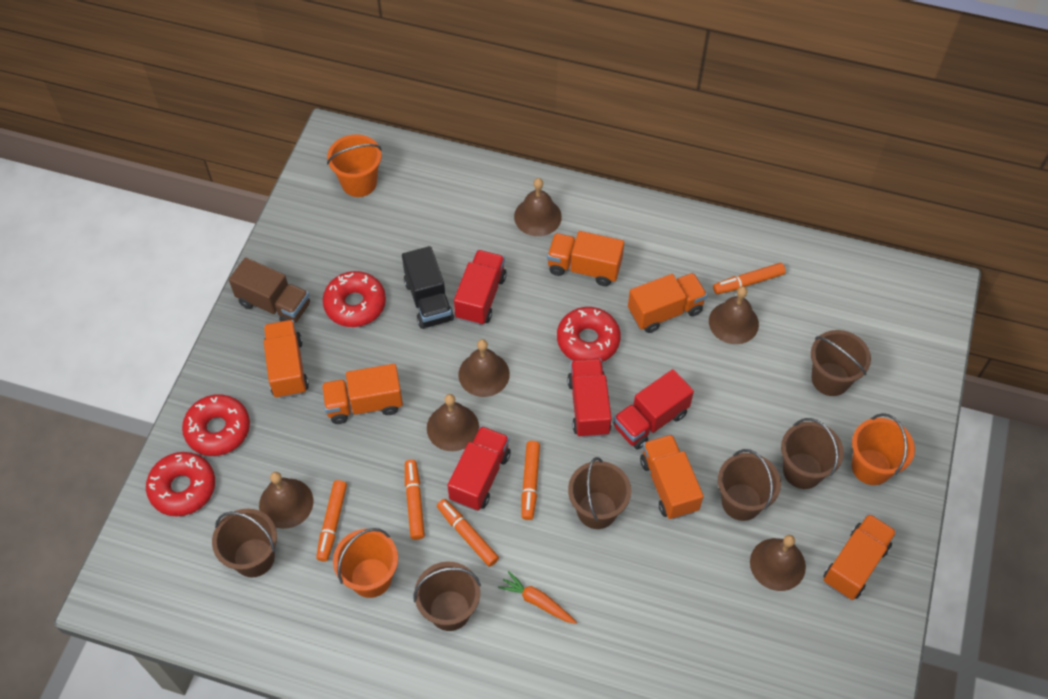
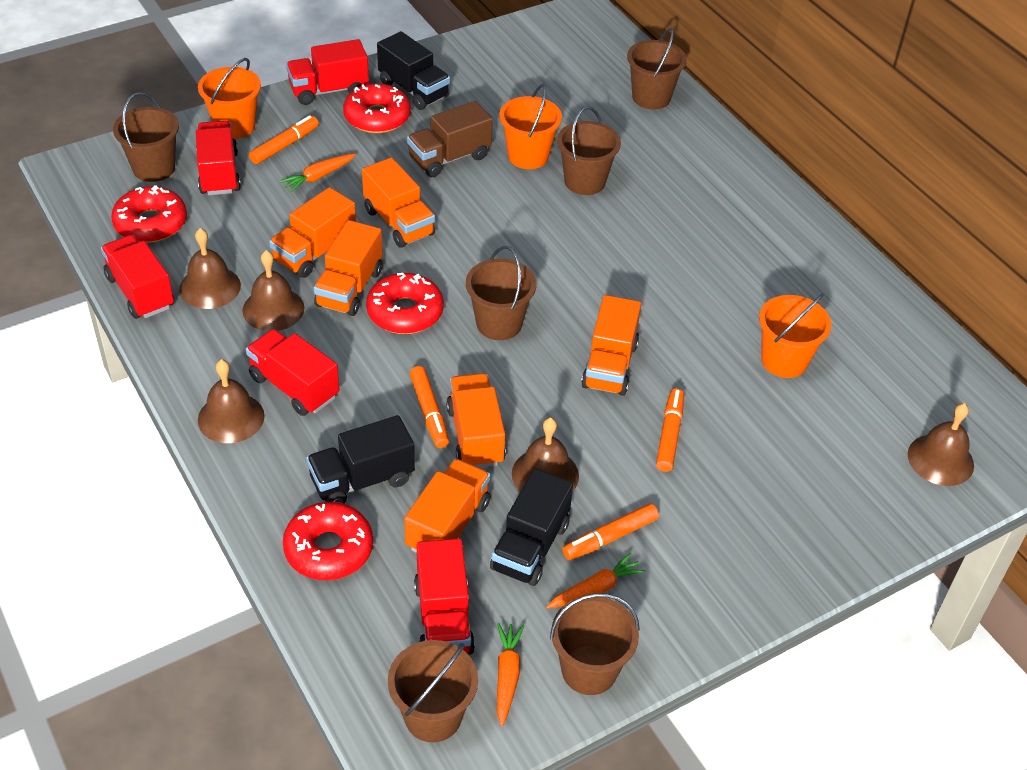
black truck: [402,246,454,329] = 1 -> [306,415,415,504] [377,31,450,110] [490,468,573,586] = 3
brown bell: [259,472,313,529] [427,394,479,451] [458,339,510,397] [514,178,562,236] [709,286,759,344] [750,535,806,591] = 6 -> [179,228,241,309] [198,359,265,443] [242,250,304,331] [512,417,579,492] [908,403,974,486] = 5
orange carrot: [498,571,577,624] = 1 -> [280,153,356,192] [497,623,524,726] [546,553,645,609] = 3
orange marker: [316,480,347,562] [405,460,425,540] [437,499,499,567] [521,441,540,520] [713,263,786,294] = 5 -> [249,115,319,164] [410,366,449,448] [562,503,659,560] [656,388,684,472] = 4
red truck: [447,426,511,511] [454,250,507,325] [567,359,612,438] [613,369,694,449] = 4 -> [101,235,174,319] [196,121,241,195] [246,329,339,416] [286,39,369,105] [414,538,475,655] = 5

